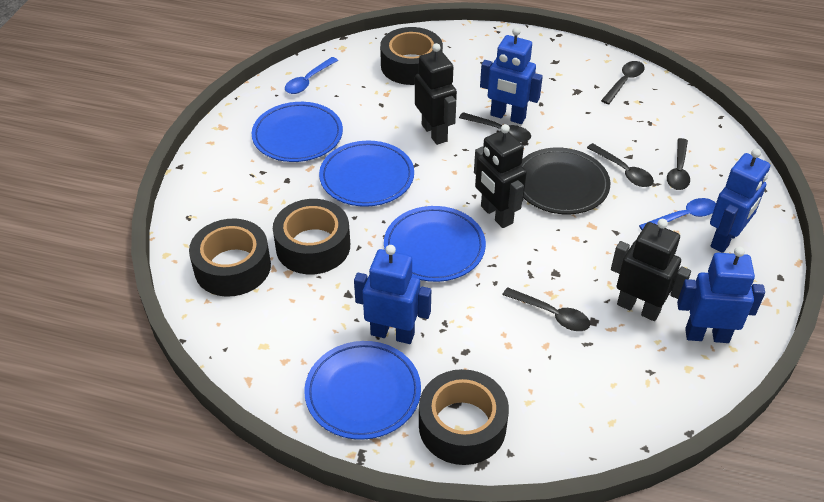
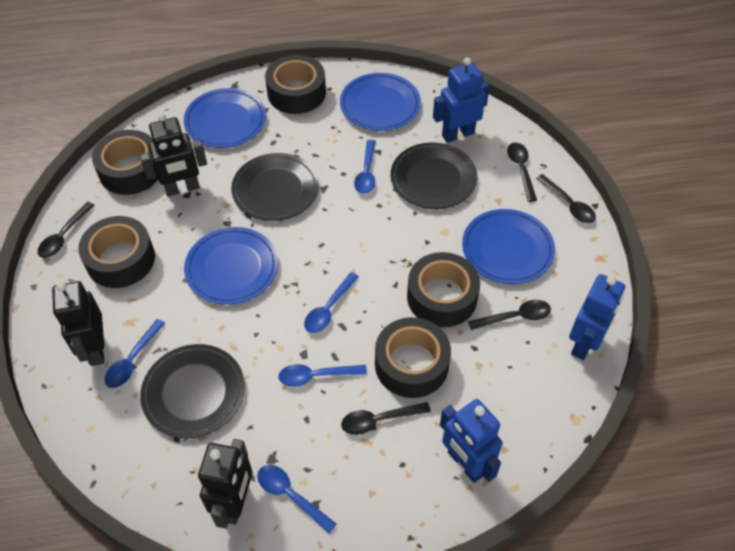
black plate: [521,147,610,214] = 1 -> [140,344,245,438] [231,153,319,221] [391,142,477,209] = 3
black tape: [189,219,271,297] [273,199,350,274] [380,27,443,85] [419,369,509,465] = 4 -> [78,216,155,288] [92,130,158,195] [265,55,326,114] [375,317,451,398] [407,252,480,327] = 5
blue robot: [354,245,431,344] [480,27,543,124] [677,247,765,343] [710,148,770,253] = 4 -> [433,57,490,143] [440,399,503,483] [569,274,625,360] = 3
blue spoon: [285,57,338,94] [639,198,716,230] = 2 -> [105,319,165,388] [257,465,337,533] [278,364,367,387] [304,272,359,333] [354,140,376,194] = 5

